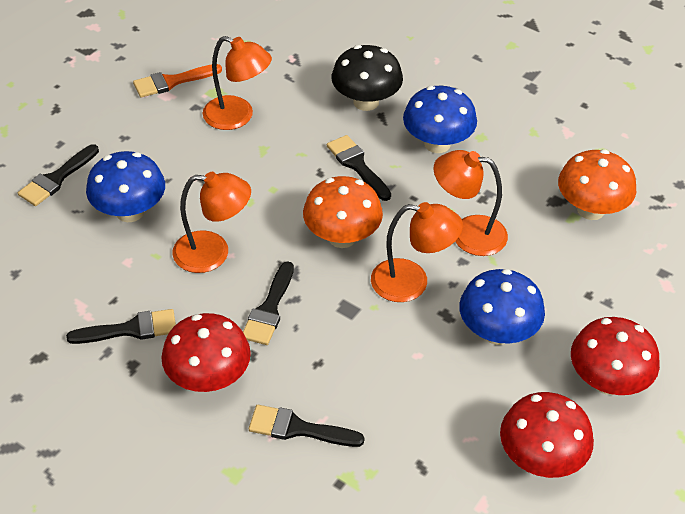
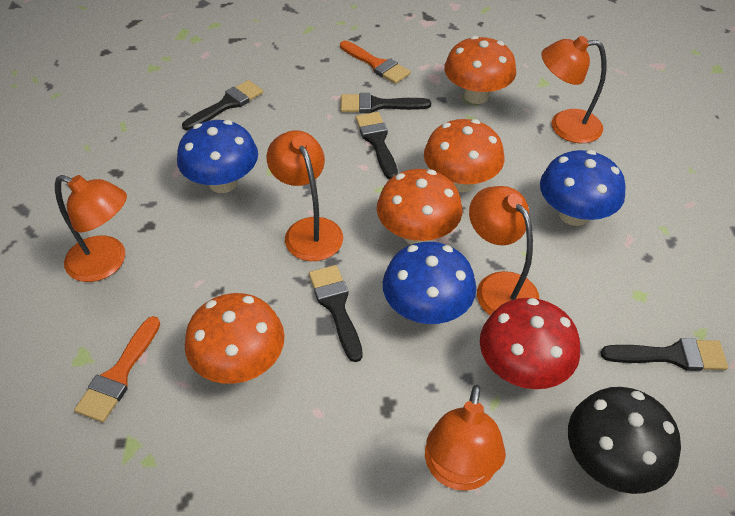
orange brush: [133,64,222,98] = 1 -> [74,316,160,423] [340,41,411,84] = 2
orange lamp: [172,172,251,273] [203,36,272,130] [371,202,463,302] [433,150,508,256] = 4 -> [55,175,127,282] [267,130,343,261] [425,385,506,491] [469,186,539,316] [542,36,606,143] = 5
orange mushroom: [303,176,383,248] [558,149,636,220] = 2 -> [185,293,285,384] [377,169,462,245] [424,119,504,192] [444,36,516,104] = 4
red mushroom: [161,313,251,392] [500,392,594,478] [571,317,660,395] = 3 -> [480,298,580,389] = 1

